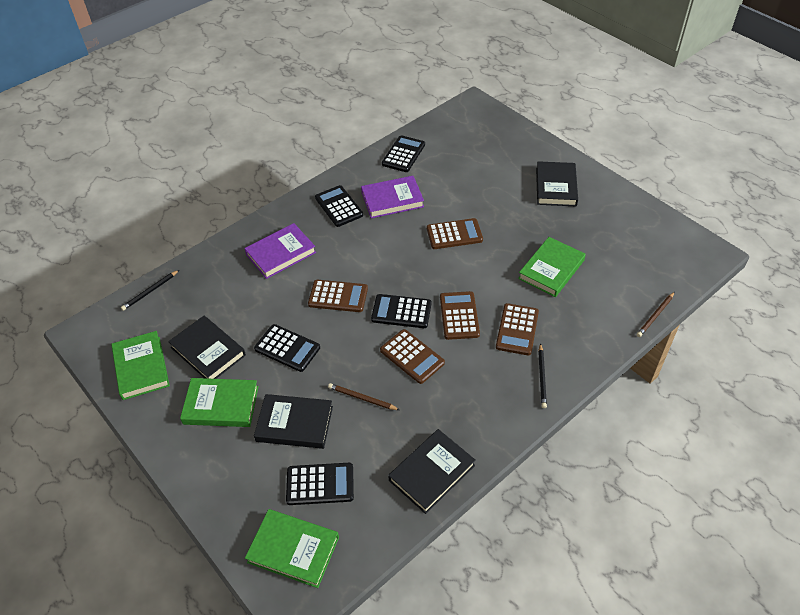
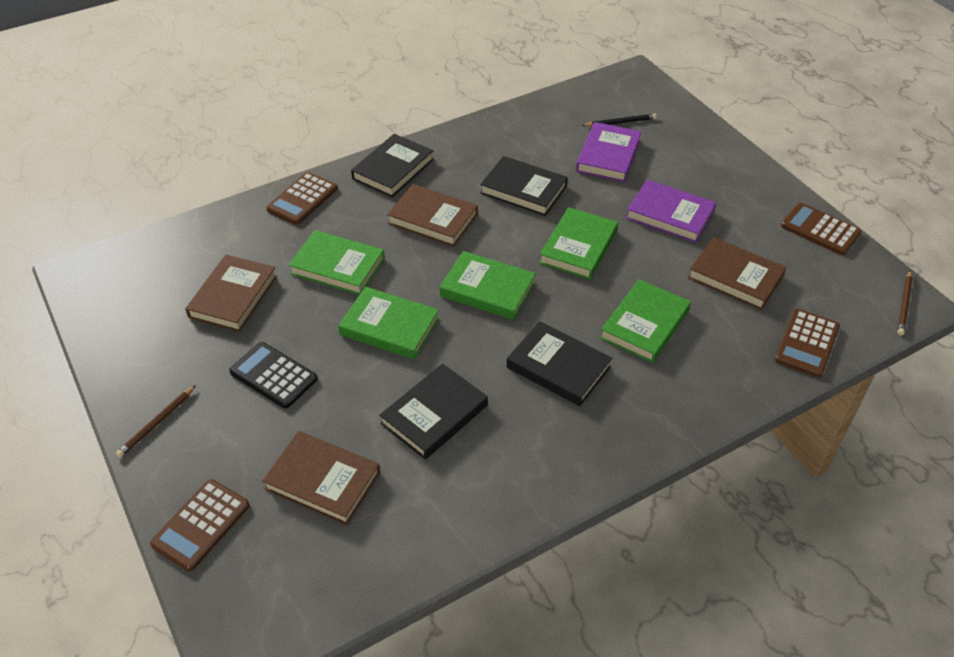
black calculator: [254,324,320,372] [286,463,354,505] [315,185,363,227] [371,294,432,328] [382,135,425,172] = 5 -> [229,342,318,408] = 1
black pencil: [121,270,179,311] [538,343,547,408] = 2 -> [582,114,657,127] = 1
brown book: none = 0 -> [185,255,277,332] [262,431,380,525] [387,184,478,247] [688,237,786,310] = 4
brown calculator: [308,280,368,312] [380,329,445,384] [427,218,483,249] [440,291,480,340] [496,303,539,355] = 5 -> [150,479,250,571] [266,172,338,225] [775,309,840,378] [781,203,862,255] = 4
green book: [111,331,170,400] [180,378,259,427] [245,509,339,588] [518,237,586,297] = 4 -> [288,230,385,295] [338,287,439,359] [440,251,536,320] [539,207,618,280] [600,279,691,363] = 5

